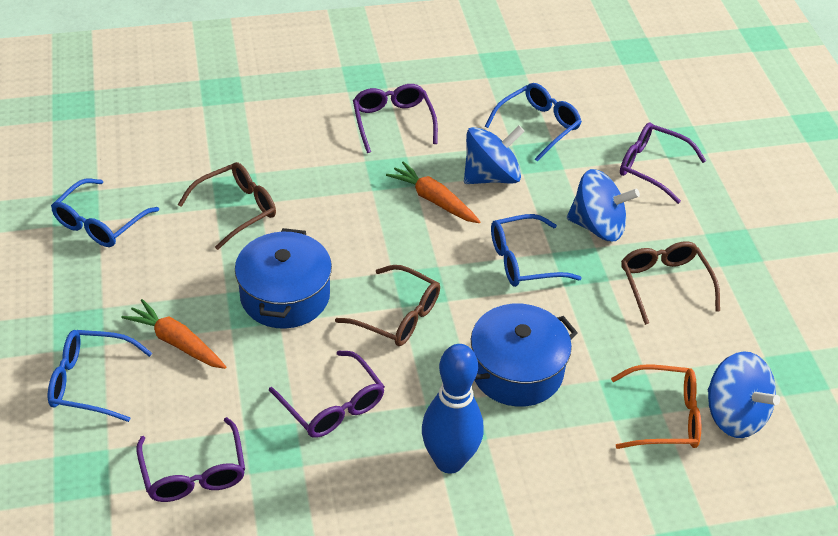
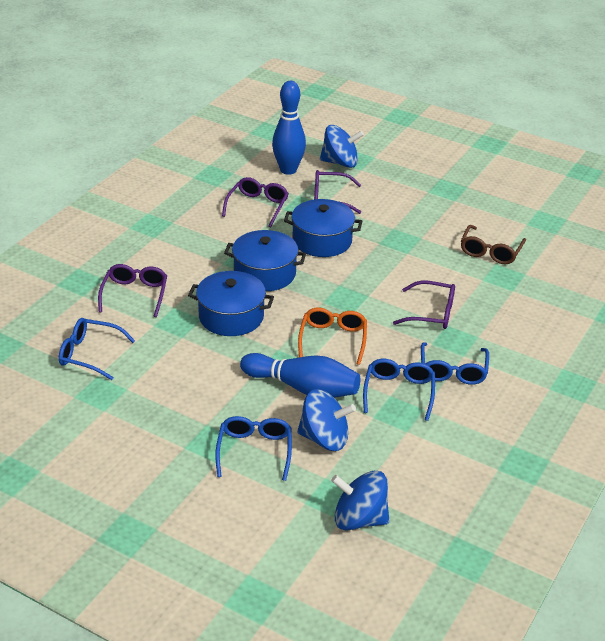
blue bowling pin: [422,344,483,473] = 1 -> [240,353,360,398] [272,81,306,175] = 2
blue pot: [235,228,332,329] [471,304,578,407] = 2 -> [188,271,274,336] [224,230,306,291] [284,199,362,257] = 3
brown glasses: [178,162,276,250] [335,265,440,346] [621,241,720,325] = 3 -> [461,225,526,264] = 1
orange carrot: [122,299,226,369] [386,161,481,223] = 2 -> none = 0

